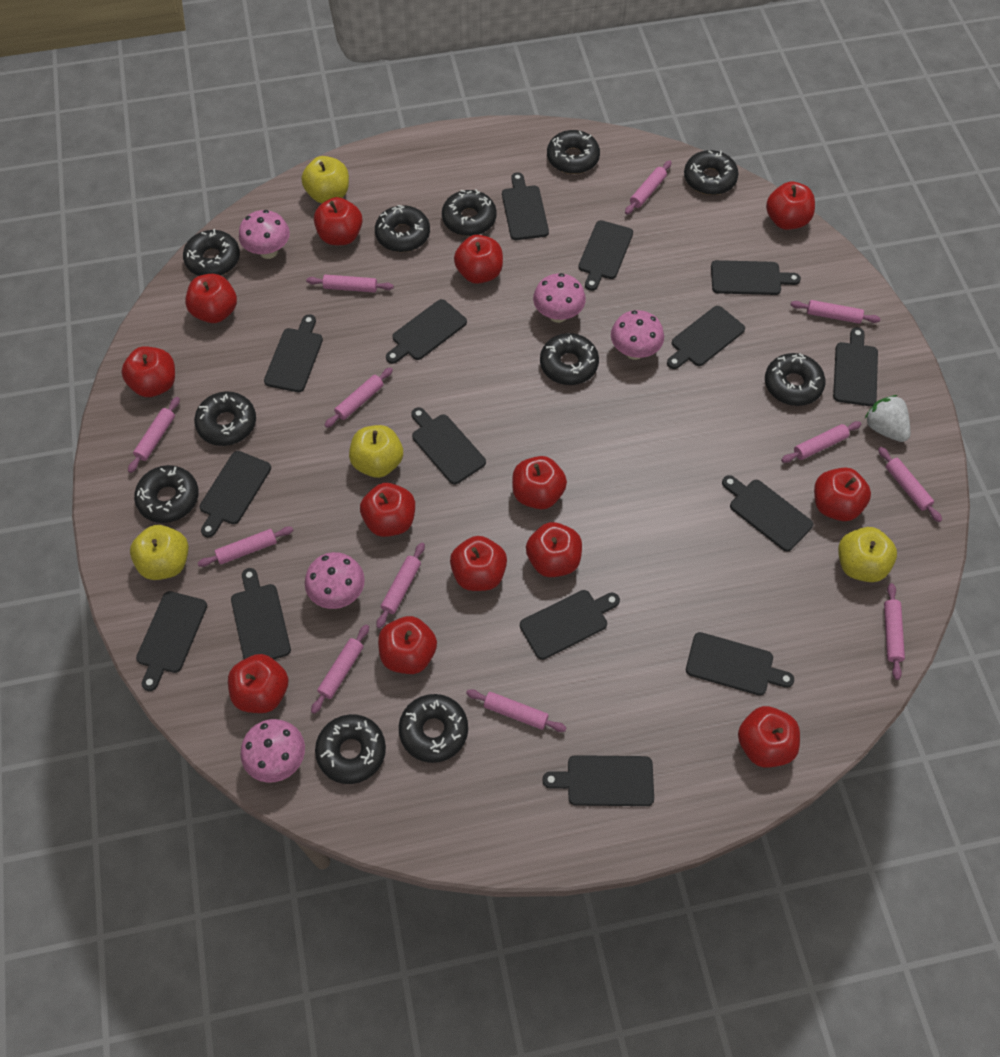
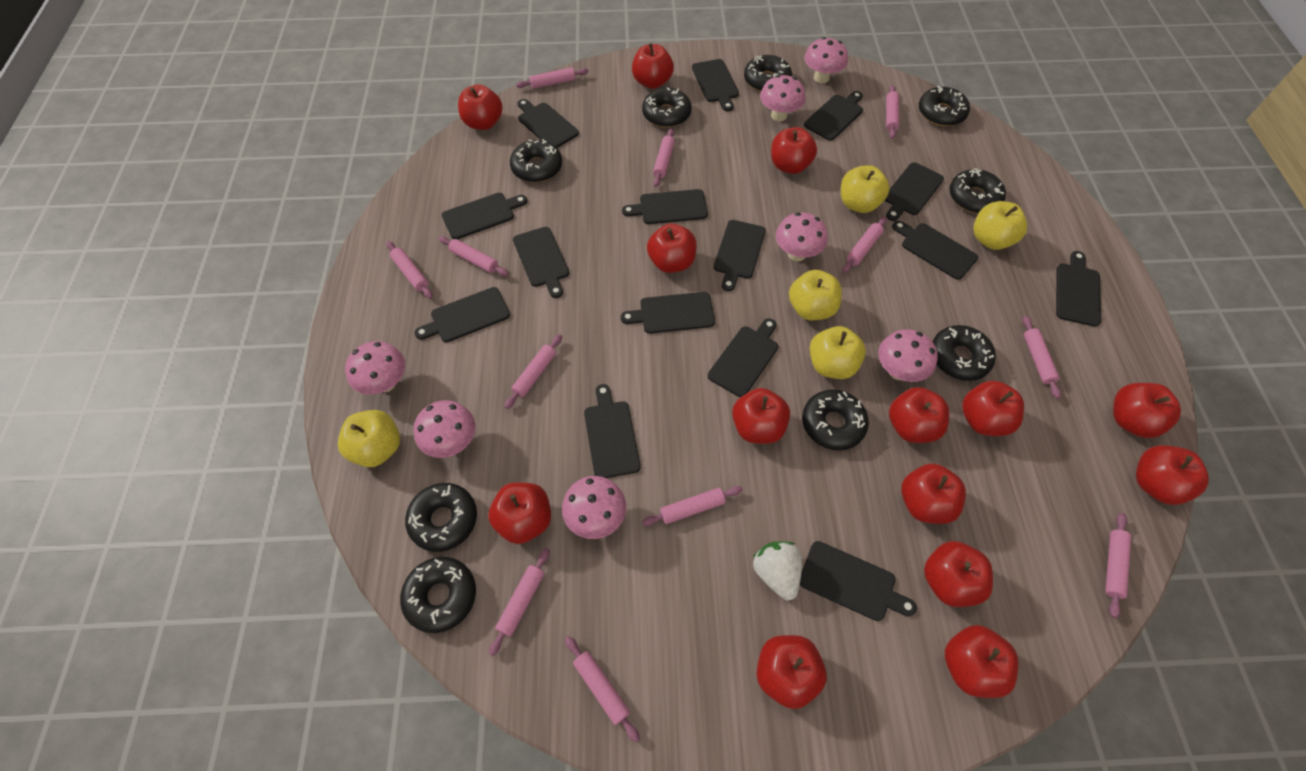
black donut: [134,465,199,523] [183,229,240,276] [194,391,256,446] [315,714,386,784] [375,205,430,252] [399,694,468,763] [442,189,497,236] [540,333,599,385] [547,130,600,174] [684,150,738,195] [765,353,825,406] = 11 -> [400,557,476,633] [405,483,477,552] [510,139,562,182] [642,87,692,127] [744,55,792,92] [802,390,869,450] [919,86,970,126] [932,325,996,381] [949,168,1006,213] = 9
pink mushroom: [239,210,290,259] [241,719,305,783] [305,552,365,609] [533,273,586,323] [611,310,664,360] = 5 -> [345,341,405,395] [414,400,476,458] [562,476,626,539] [760,75,805,121] [776,212,828,261] [804,37,848,83] [879,329,938,382] = 7
red apple: [121,347,175,397] [185,274,237,323] [228,654,288,713] [314,197,363,245] [360,483,415,537] [378,616,437,674] [450,536,507,591] [454,235,503,284] [512,456,567,510] [526,522,582,577] [738,706,800,768] [766,181,815,230] [814,468,871,521] = 13 -> [458,84,503,130] [488,482,551,544] [632,43,674,89] [647,224,697,273] [732,388,790,444] [757,635,827,709] [771,127,817,174] [889,387,949,443] [901,464,966,524] [924,541,993,607] [945,625,1019,698] [962,381,1024,436] [1113,383,1181,438] [1136,445,1209,505] = 14
yellow apple: [130,525,188,580] [301,156,349,203] [349,425,403,478] [838,527,897,582] = 4 -> [338,410,400,467] [789,270,842,320] [810,326,866,379] [841,165,890,213] [973,201,1027,250] = 5

